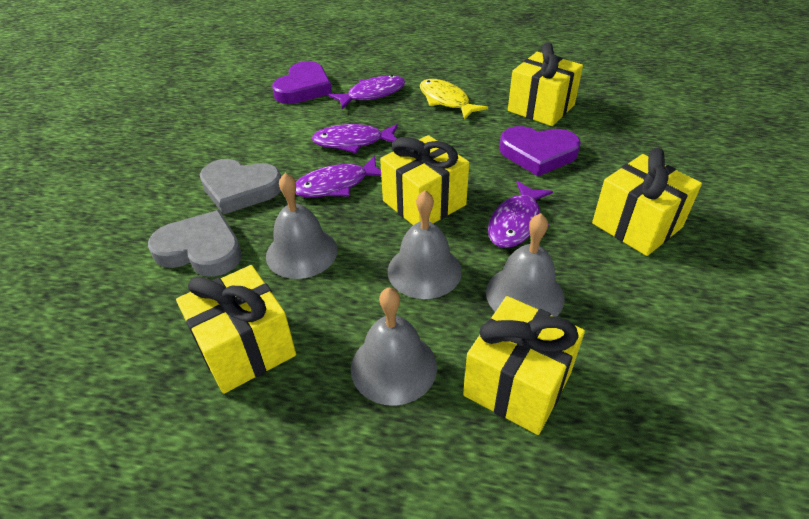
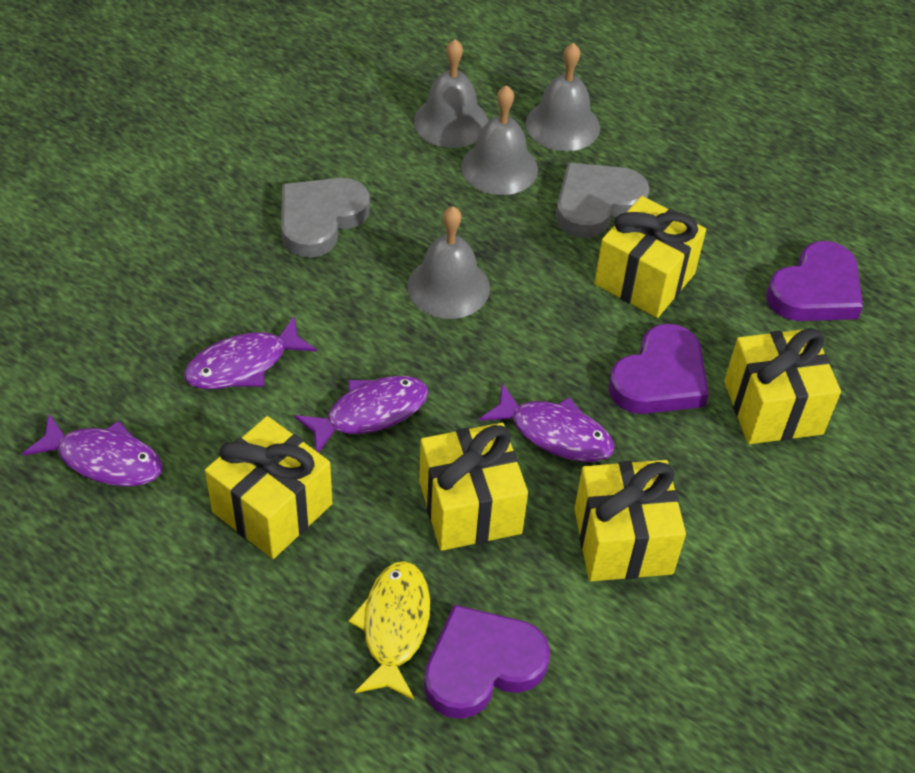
purple heart: [272,61,332,104] [499,126,581,176] = 2 -> [424,605,550,719] [609,324,709,414] [767,241,863,321] = 3

